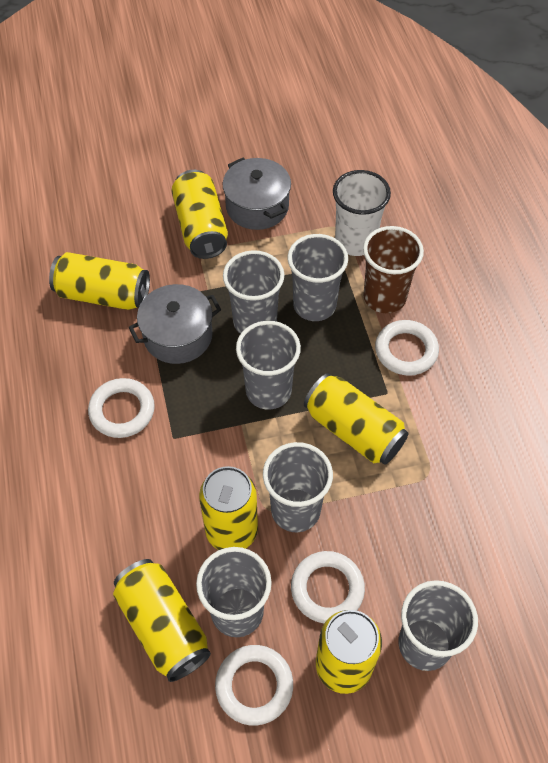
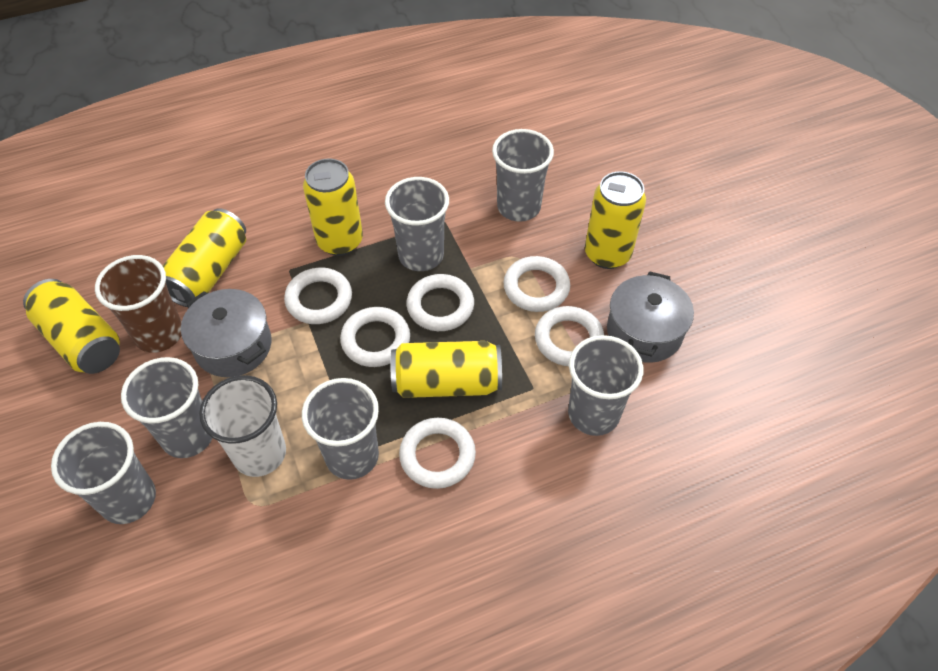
white ring: [88,378,155,438] [215,645,293,725] [291,551,365,623] [375,320,439,376] = 4 -> [284,268,352,324] [340,307,410,367] [399,418,476,489] [407,274,474,331] [504,256,570,312] [535,306,604,366] = 6
yellow can: [49,252,150,310] [113,559,211,682] [172,170,228,259] [199,466,258,550] [304,373,408,465] [316,610,382,694] = 6 -> [23,279,120,374] [163,208,246,307] [303,158,363,256] [390,341,502,398] [585,171,646,269] = 5

